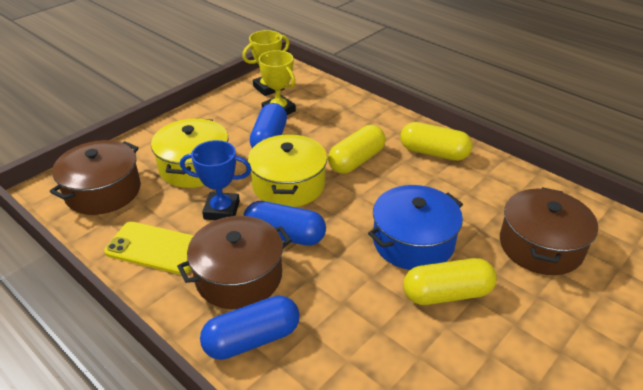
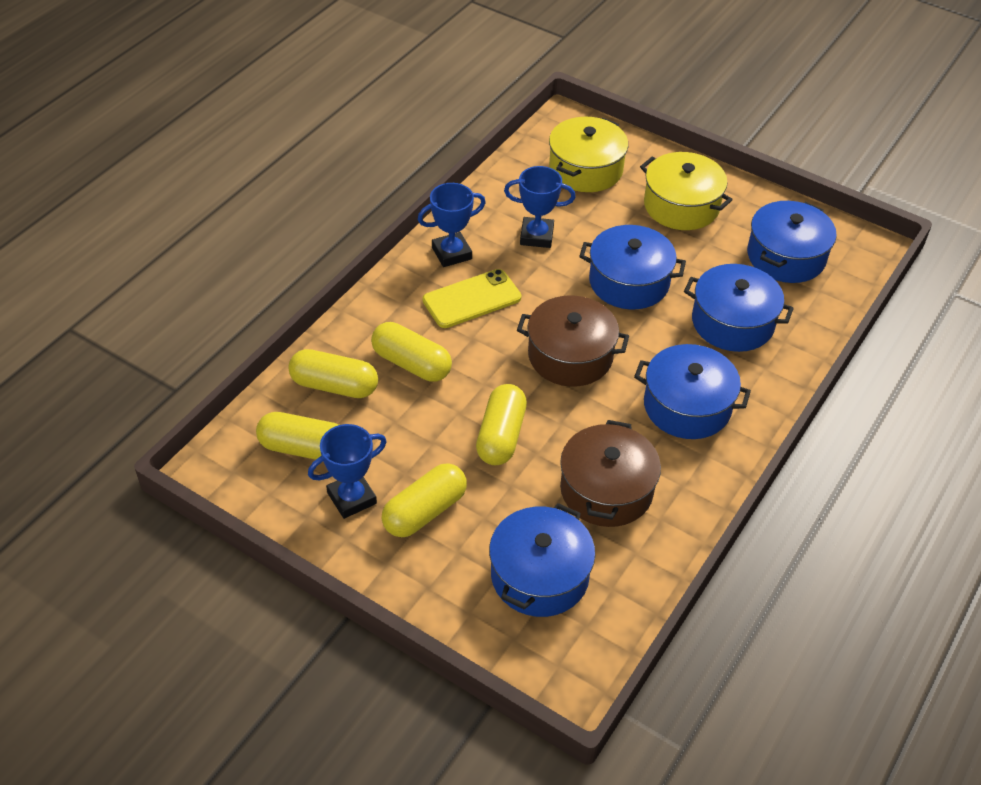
blue capsule: [200,296,300,360] [243,201,326,246] [250,103,287,148] = 3 -> none = 0
blue pot: [368,185,463,270] = 1 -> [489,503,595,617] [579,225,686,309] [634,344,751,439] [684,264,794,352] [747,201,837,283] = 5
blue trophy: [180,140,251,220] = 1 -> [308,424,387,519] [418,183,486,267] [504,166,576,248] = 3
brown pot: [50,140,141,215] [177,216,292,309] [500,187,598,275] = 3 -> [517,296,629,387] [560,420,661,527] = 2
yellow capsule: [328,125,386,174] [400,122,472,161] [403,258,497,305] = 3 -> [256,412,339,460] [288,349,378,398] [371,322,452,382] [381,463,467,537] [476,384,527,465] = 5
yellow trophy: [242,30,290,96] [259,50,296,115] = 2 -> none = 0

